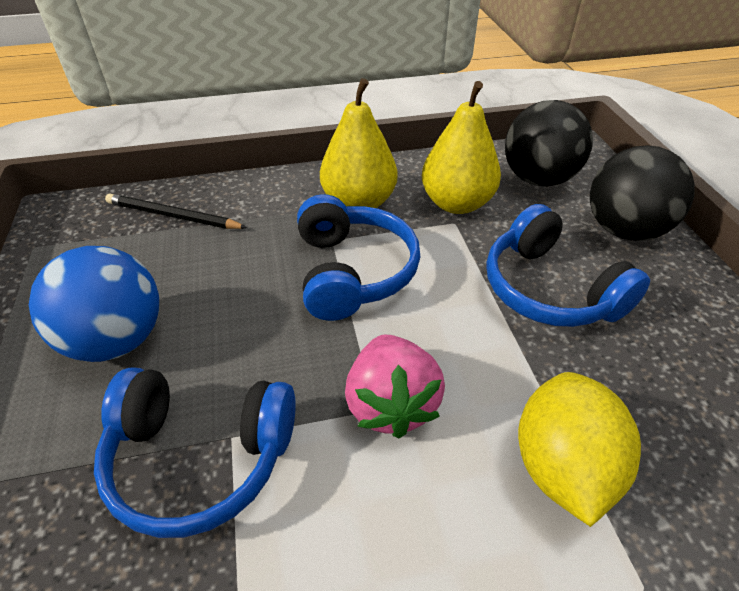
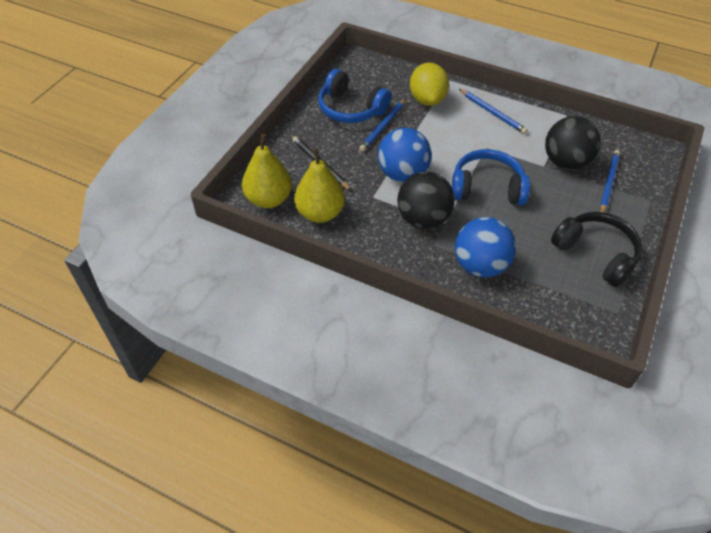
black headphones: none = 0 -> [551,212,643,287] = 1
blue ball: [29,246,159,362] = 1 -> [378,128,432,182] [455,217,516,277] = 2
blue headphones: [94,367,296,538] [297,194,420,321] [486,204,650,327] = 3 -> [318,69,391,123] [452,149,530,205] = 2
blue pencil: none = 0 -> [359,98,406,152] [459,89,528,134] [600,150,620,213] = 3
pink strawberry: [345,335,445,438] = 1 -> none = 0

